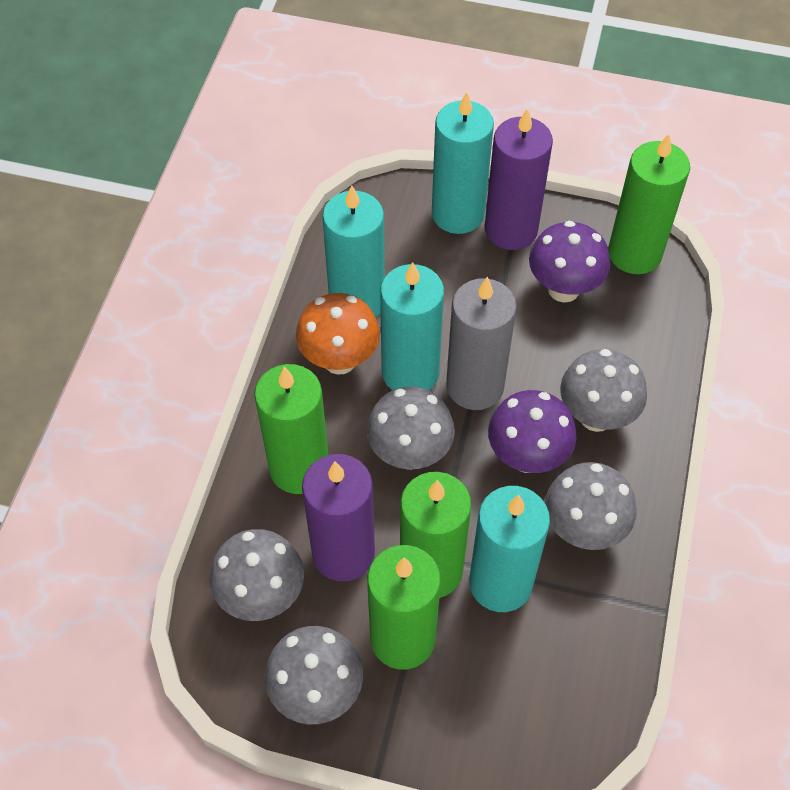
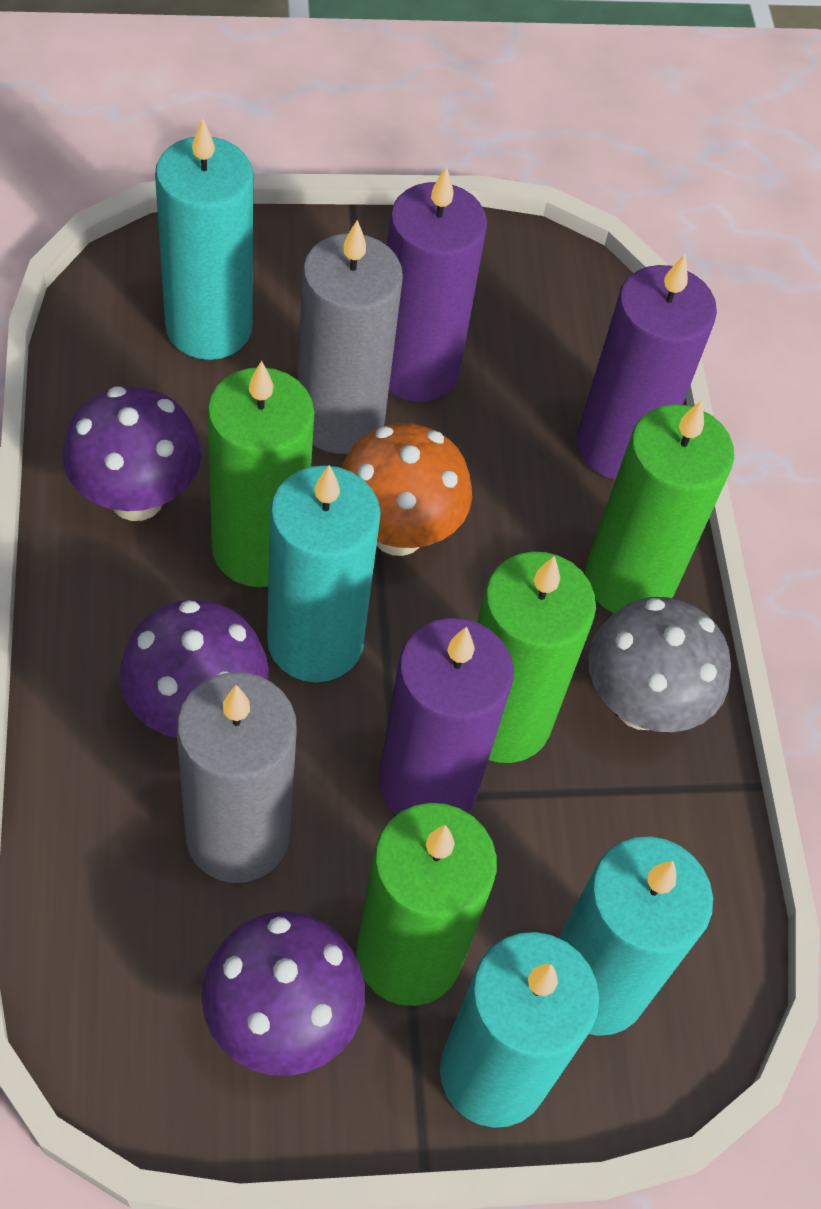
grey candle: [446,277,517,410] = 1 -> [177,672,297,883] [298,220,403,454] = 2
grey mushroom: [210,529,304,621] [265,626,363,724] [367,387,455,470] [545,462,637,550] [560,349,647,432] = 5 -> [588,597,731,732] = 1
purple candle: [302,454,375,582] [485,108,553,250] = 2 -> [379,618,514,815] [387,166,487,402] [577,254,717,480] = 3
purple mushroom: [488,390,577,473] [529,221,610,303] = 2 -> [63,386,201,521] [119,599,269,738] [202,911,365,1076] = 3

